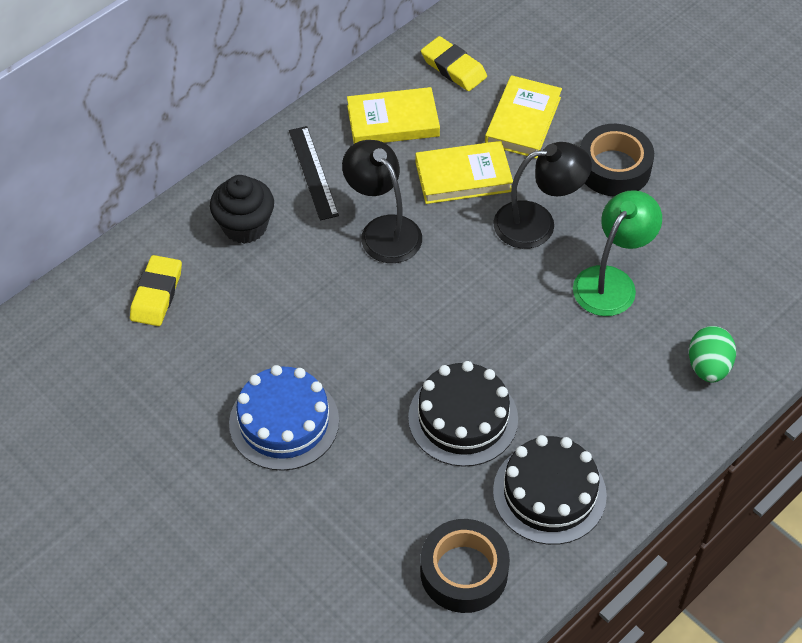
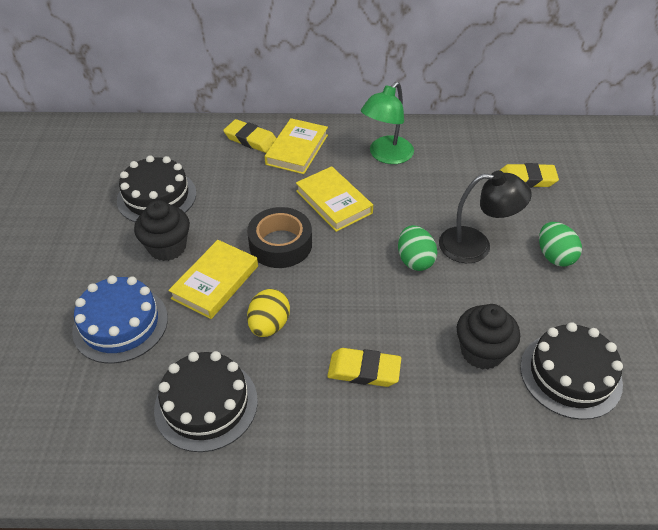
black cake: [408,361,518,467] [493,435,607,545] = 2 -> [117,155,196,222] [154,351,258,452] [520,322,623,420] = 3
black cupcake: [210,175,274,244] = 1 -> [134,200,190,261] [457,304,520,370] = 2
black lamp: [342,140,422,263] [493,142,592,249] = 2 -> [439,170,532,263] = 1
black ruler: [289,126,339,221] = 1 -> none = 0
black tape: [420,519,510,613] [580,124,654,197] = 2 -> [247,207,312,268] = 1
green egg: [689,326,736,382] = 1 -> [398,225,438,271] [539,222,582,267] = 2
yellow egg: none = 0 -> [247,289,290,337] = 1
yellow eraser: [130,255,182,326] [421,36,487,91] = 2 -> [223,119,277,153] [327,348,401,387] [499,163,559,188] = 3

